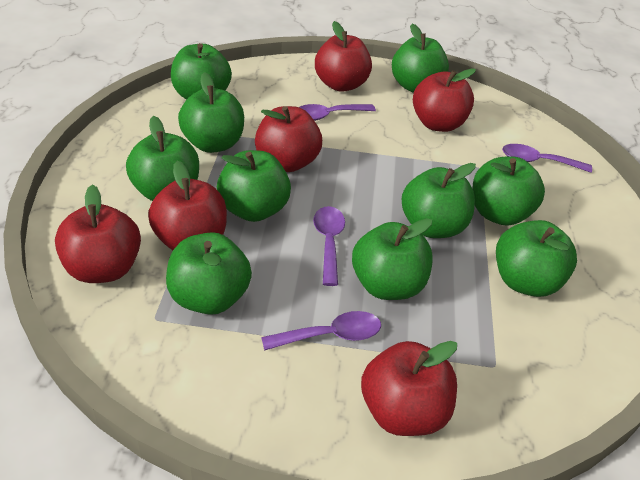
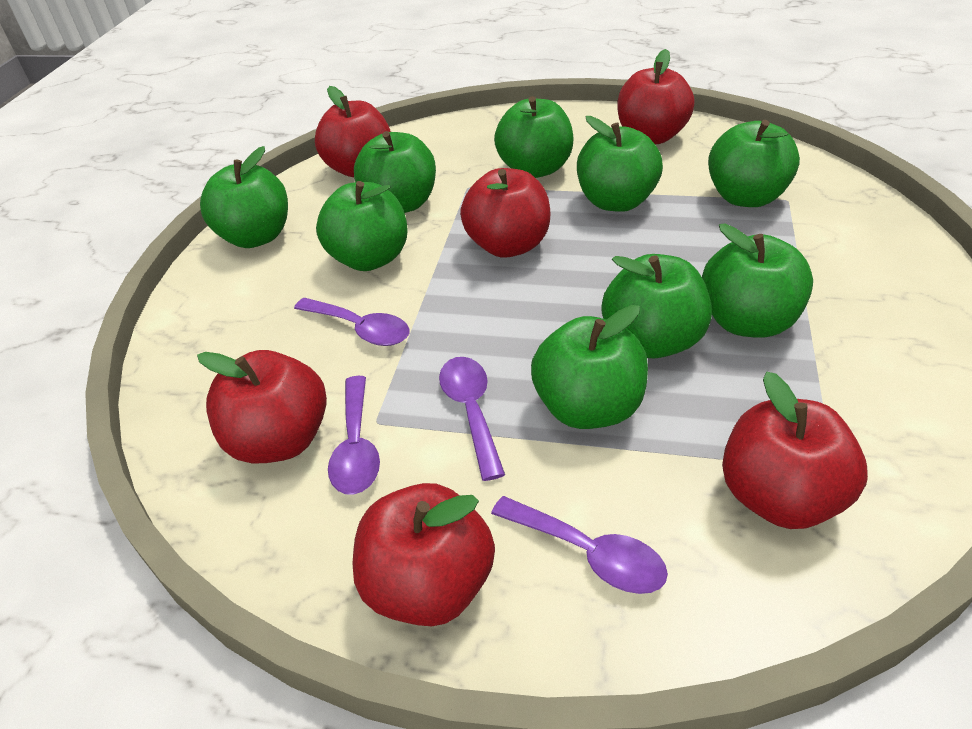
green apple: [126,116,199,201] [166,232,252,315] [171,43,232,99] [178,72,244,153] [217,150,291,222] [352,218,433,300] [392,24,449,93] [402,163,476,238] [473,156,545,225] [496,220,577,297] = 10 -> [200,146,288,248] [316,181,407,271] [354,131,436,213] [494,96,574,178] [531,305,648,429] [577,116,663,212] [602,254,712,358] [702,224,813,338] [708,120,800,207] = 9

